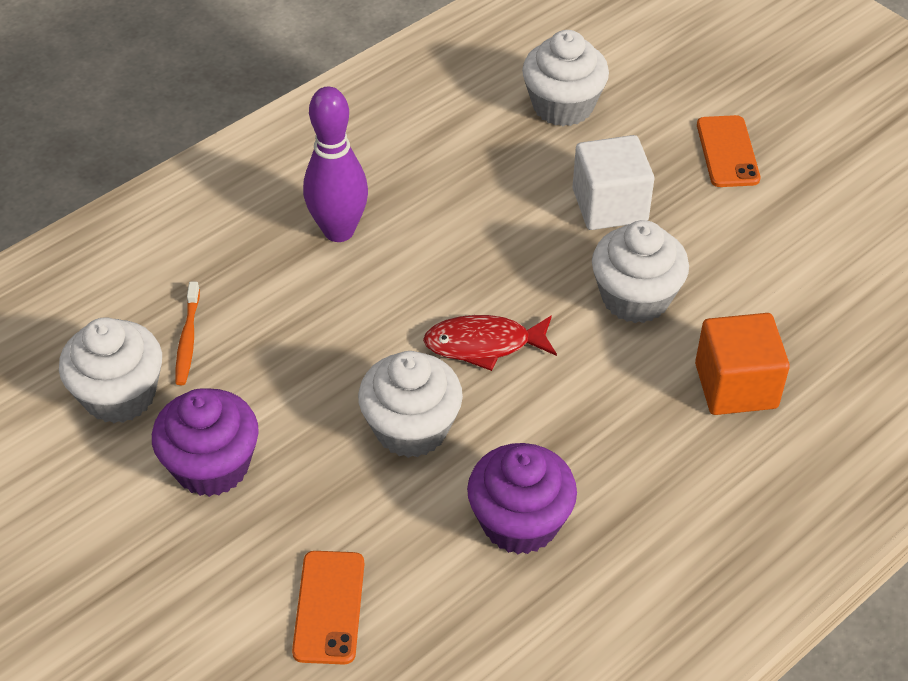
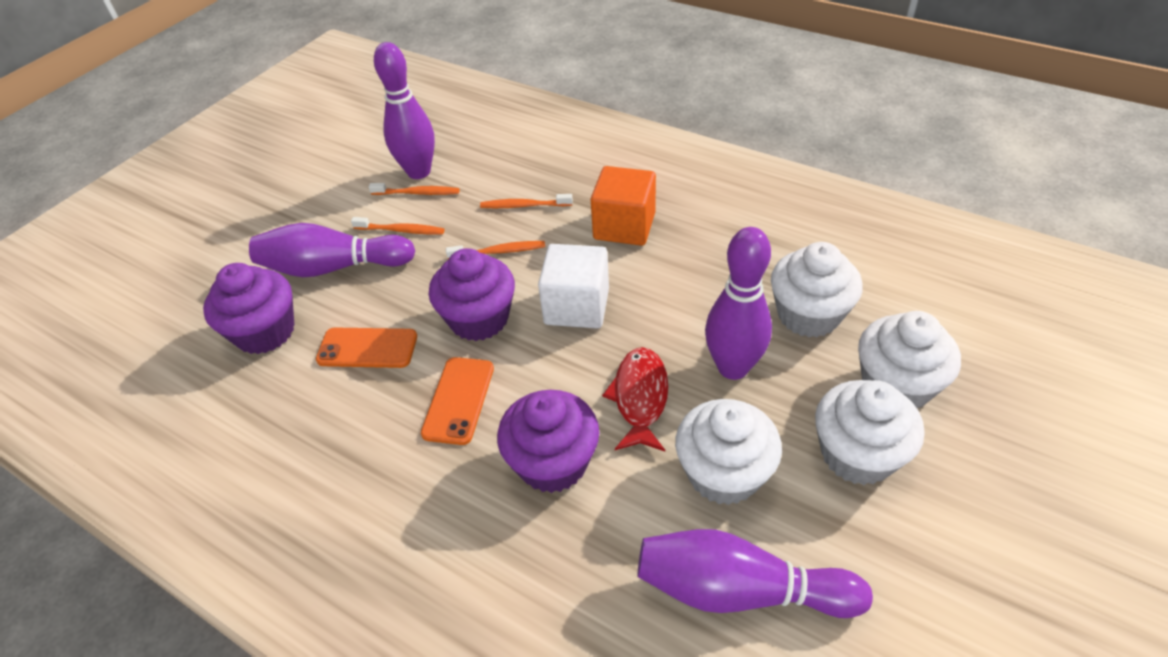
orange toothbrush: [175,282,200,385] = 1 -> [351,217,444,234] [369,183,460,195] [446,241,545,259] [480,194,573,208] = 4
purple bowling pin: [303,87,368,242] = 1 -> [249,223,415,277] [374,42,435,179] [638,529,873,618] [705,227,772,380] = 4
purple cupcake: [152,388,259,497] [467,443,577,554] = 2 -> [203,263,294,354] [429,248,515,341] [497,390,599,493] = 3

